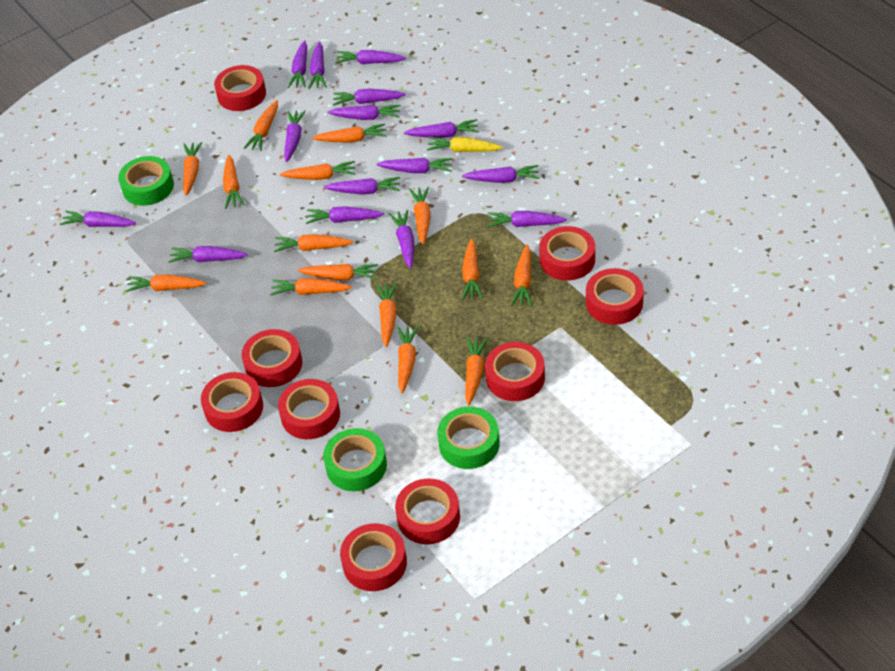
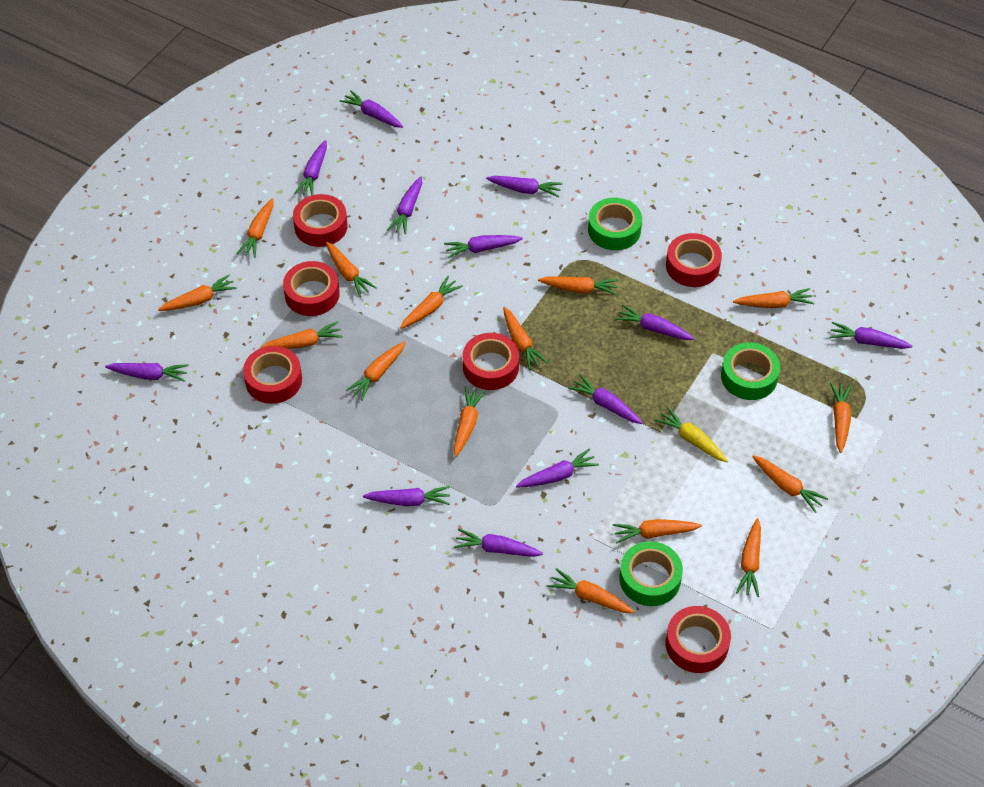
purple carrot: [60,211,136,227] [168,246,248,263] [284,110,306,162] [288,40,307,88] [306,206,384,224] [308,41,327,89] [324,177,400,194] [327,105,401,120] [333,89,406,106] [335,50,406,64] [376,158,453,173] [389,210,414,269] [404,119,479,138] [462,165,540,183] [487,211,567,227] = 15 -> [105,363,189,382] [295,140,327,196] [340,90,403,128] [363,486,450,506] [387,176,422,234] [444,235,523,258] [454,528,543,557] [486,176,563,197] [516,449,599,487] [568,374,643,424] [615,305,695,340] [829,322,912,349] = 12
red tape: [201,372,263,432] [214,65,266,111] [242,329,302,387] [278,379,340,439] [340,523,407,591] [395,478,460,544] [485,342,545,401] [539,226,595,281] [586,268,644,325] = 9 -> [243,346,302,404] [283,261,340,316] [293,194,348,247] [463,333,519,390] [665,606,731,673] [666,233,722,287] = 6

